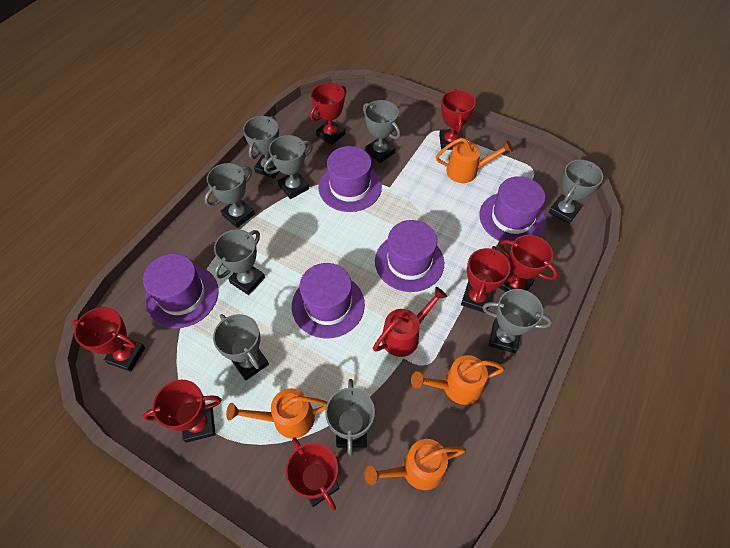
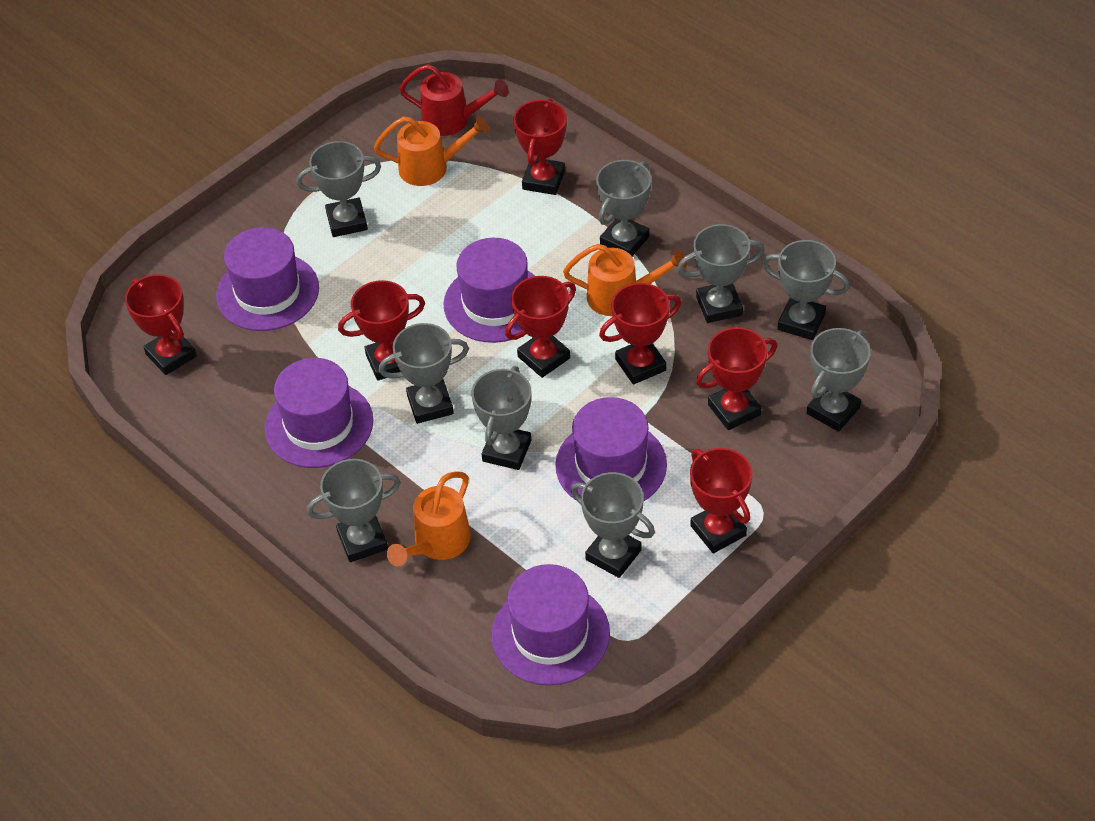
orange watering can: [226,388,327,439] [365,439,466,490] [411,355,505,405] [436,138,513,183] = 4 -> [374,116,489,186] [387,471,471,566] [563,244,687,316] = 3

